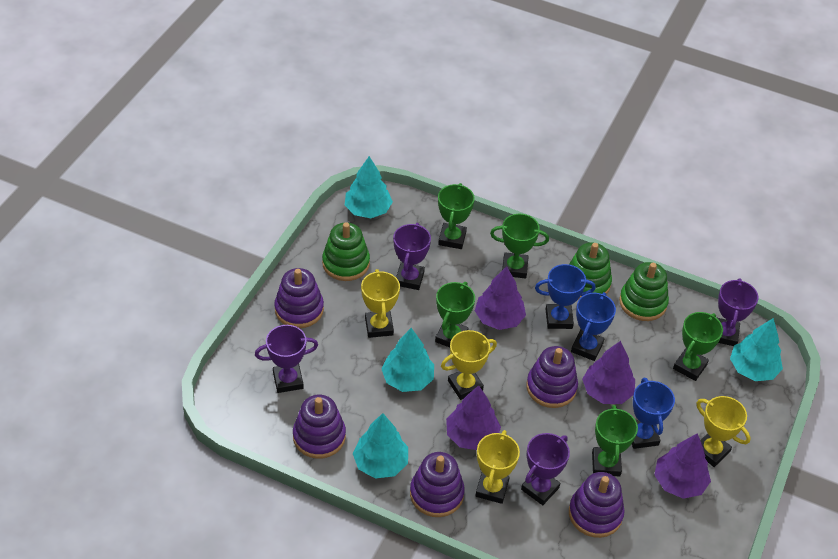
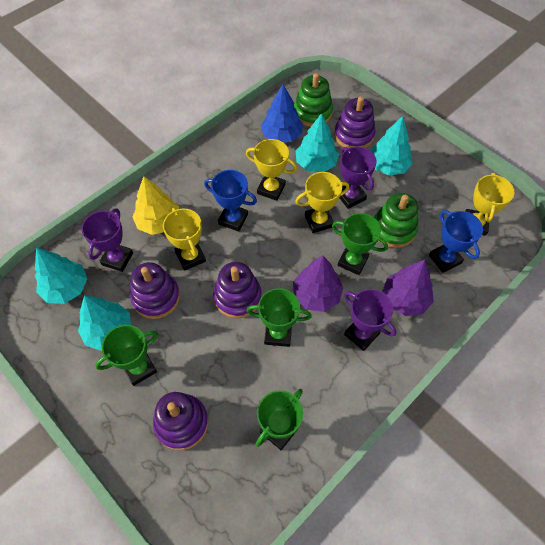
blue tree: none = 0 -> [261,84,303,143] = 1
blue trophy: [535,264,596,329] [571,292,616,361] [632,378,675,449] = 3 -> [204,170,257,232] [429,210,483,273] = 2
green stacking toy: [322,222,370,281] [569,242,612,299] [619,262,669,321] = 3 -> [294,73,333,127] [374,193,418,248] = 2
green trophy: [435,282,475,347] [438,183,475,249] [490,214,549,279] [592,405,638,477] [673,312,723,381] = 5 -> [95,325,158,386] [247,288,312,347] [256,389,303,450] [332,213,388,275] = 4
purple stacking toy: [274,268,324,328] [293,395,346,459] [410,452,465,517] [526,346,578,408] [569,472,625,538] = 5 -> [130,262,180,319] [153,392,209,450] [213,262,262,319] [334,97,375,148] = 4
purple tree: [446,385,501,450] [475,266,526,330] [582,341,635,404] [654,433,711,499] = 4 -> [293,256,343,312] [382,260,434,316] = 2
purple trophy: [255,325,318,393] [393,223,431,290] [521,433,570,505] [716,278,758,346] = 4 -> [82,208,133,272] [340,147,377,209] [344,289,396,351] = 3
yellow tree: none = 0 -> [132,176,179,235] = 1

